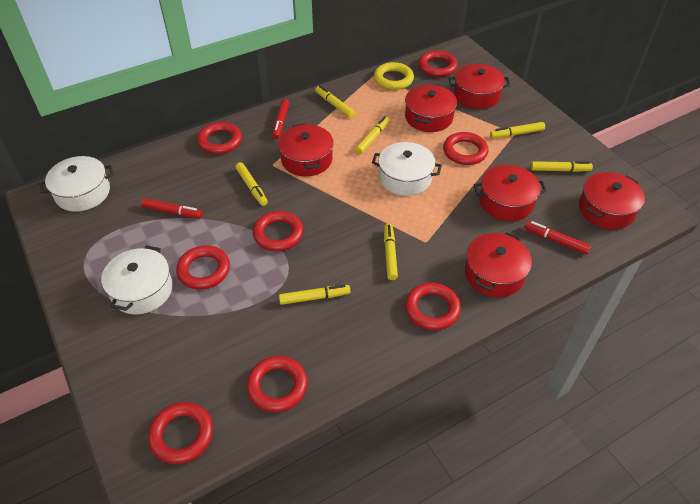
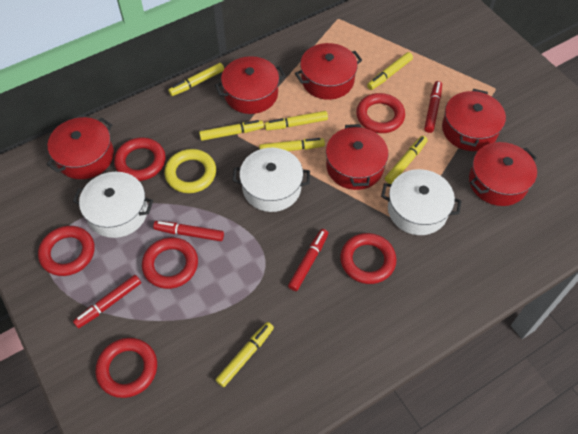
red marker: [141,198,203,219] [272,98,290,139] [524,221,591,254] = 3 -> [73,275,141,328] [153,221,224,241] [288,229,328,291] [424,81,442,133] = 4
red ring: [148,402,213,464] [176,245,230,289] [197,122,242,154] [247,356,308,412] [253,211,303,251] [405,282,461,330] [418,50,458,77] [443,132,488,165] = 8 -> [38,226,94,276] [96,338,157,398] [114,137,166,181] [142,237,198,289] [340,233,396,284] [356,93,405,133] = 6

